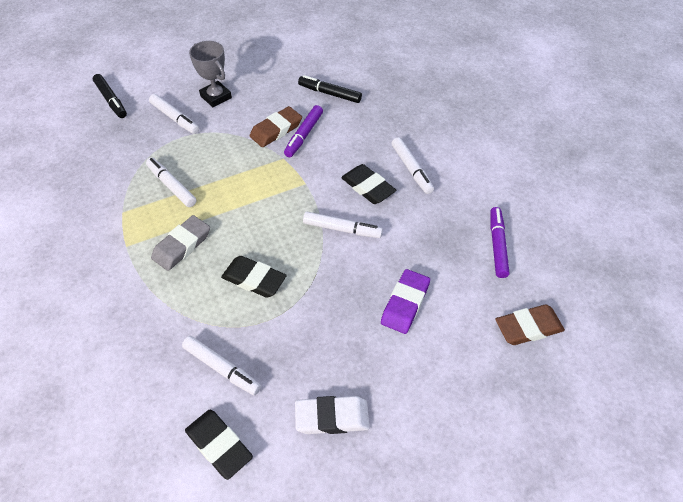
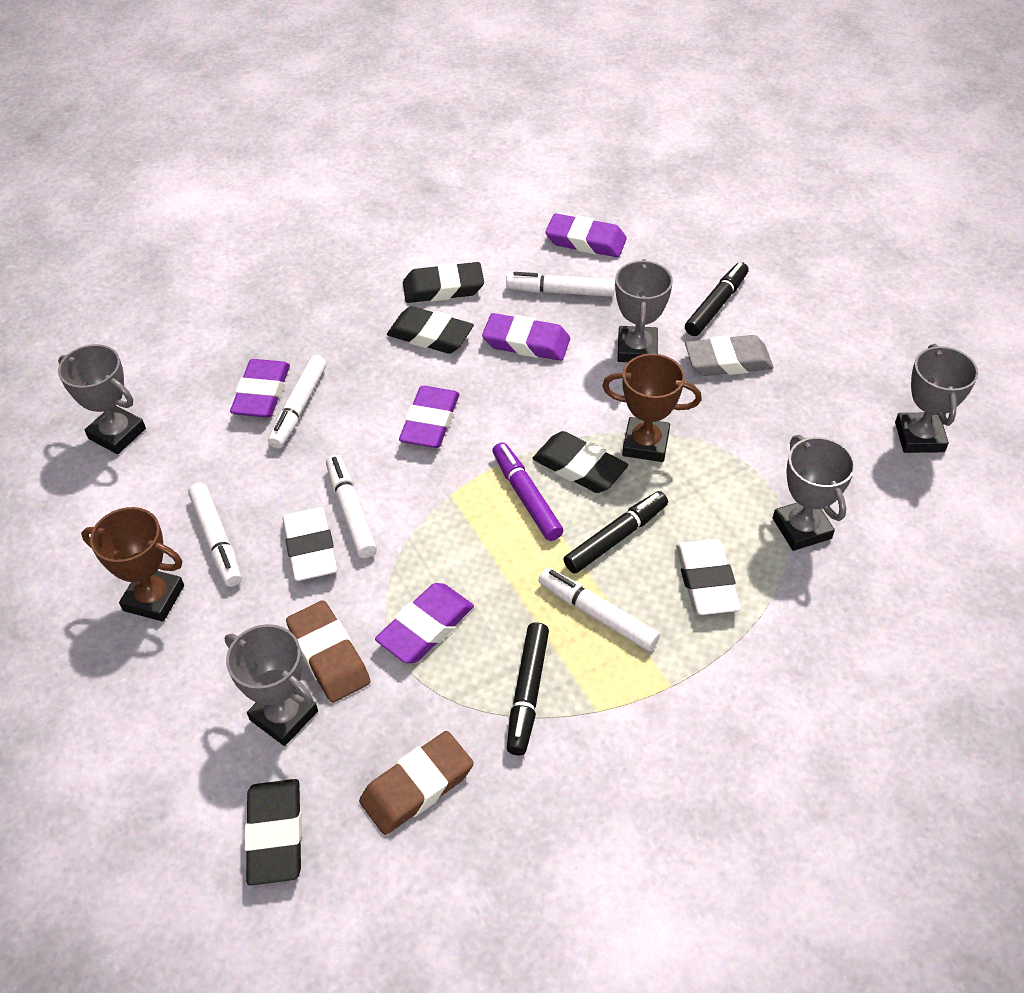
black eraser: [185,410,253,480] [221,256,287,298] [341,164,396,204] = 3 -> [245,779,302,886] [387,306,474,354] [403,262,484,303] [533,431,628,493] = 4
black marker: [93,74,127,118] [298,75,362,103] = 2 -> [507,622,549,756] [563,491,668,574] [685,262,748,336] = 3
brown trophy: none = 0 -> [81,507,184,622] [602,354,702,462] = 2
grey trophy: [189,41,232,107] = 1 -> [58,344,146,454] [225,624,318,746] [615,259,673,362] [773,435,855,551] [895,344,978,453] = 5
purple eraser: [381,269,430,334] = 1 -> [230,359,290,418] [375,583,474,663] [399,386,459,448] [482,313,570,361] [546,213,627,257] = 5
purple marker: [284,105,323,157] [490,207,510,278] = 2 -> [492,442,563,541] = 1
white eraser: [295,396,370,434] = 1 -> [283,507,338,581] [676,539,741,615] = 2

